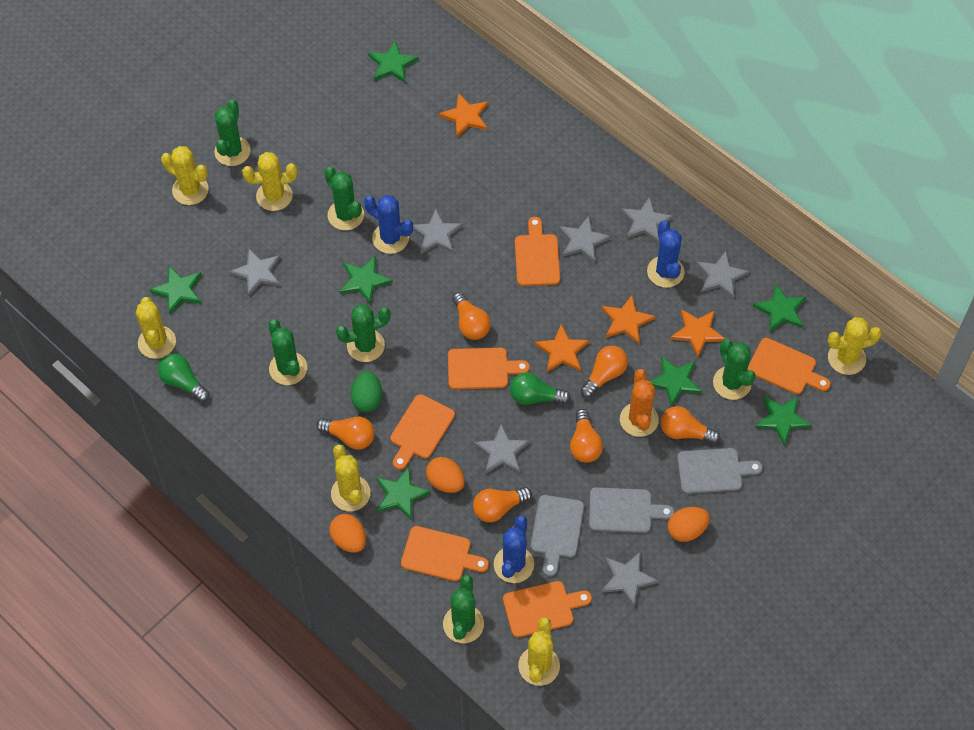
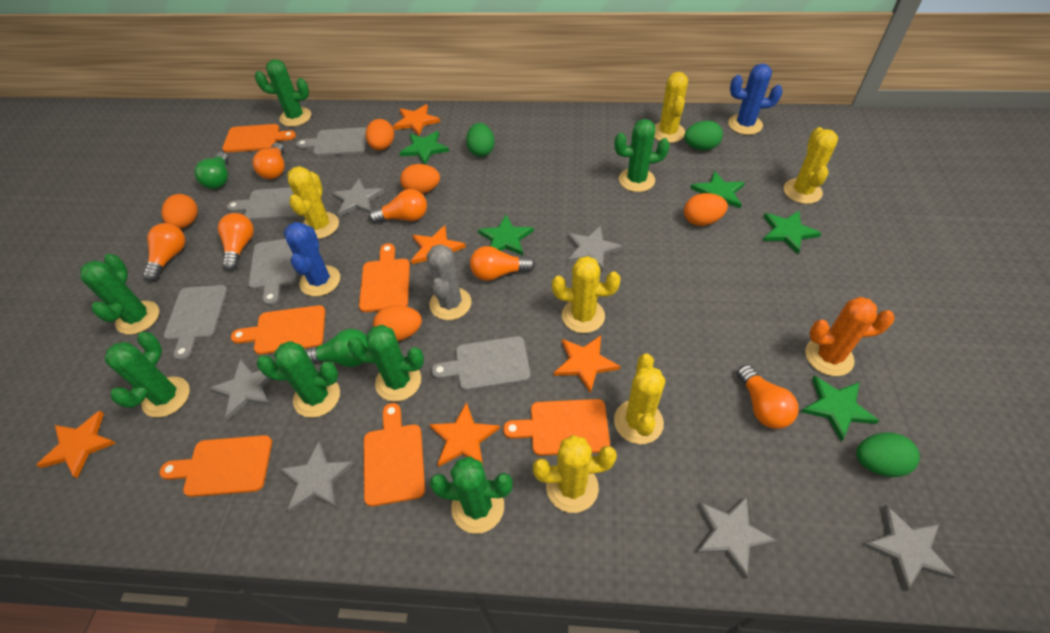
blue cactus: [364,195,413,254] [494,515,534,583] [647,221,684,288] = 3 -> [284,222,340,296] [728,64,783,135] = 2
green cactus: [214,99,251,166] [268,319,307,385] [324,167,364,230] [336,304,390,362] [443,575,484,643] [713,339,756,400] = 6 -> [80,254,159,335] [105,332,190,417] [255,59,311,127] [256,341,340,418] [347,325,424,402] [430,456,513,534] [614,119,670,192] = 7
green egg: [351,371,382,412] = 1 -> [466,123,495,157] [684,121,723,150] [856,433,920,477] = 3
green star: [149,266,202,315] [340,256,393,305] [368,41,418,82] [376,467,431,520] [651,356,702,407] [753,284,806,332] [755,396,812,446] = 7 -> [399,131,449,164] [478,215,534,256] [690,171,745,208] [763,211,821,254] [801,376,879,441] = 5
grey cactus: none = 0 -> [427,244,471,320] = 1
grey cutting board: [531,495,584,577] [589,487,674,533] [677,448,763,494] = 3 -> [164,285,228,361] [226,187,299,221] [248,239,297,305] [296,127,367,156] [431,336,530,391] = 5
grey star: [229,249,281,296] [413,209,463,254] [474,424,530,474] [559,216,611,263] [601,551,659,607] [621,197,674,243] [696,251,749,299] = 7 -> [209,359,270,419] [280,441,354,513] [332,178,385,217] [568,226,623,271] [697,496,777,579] [863,505,956,591] = 6
orange egg: [329,514,366,553] [426,457,465,493] [668,507,710,542] = 3 -> [161,194,198,229] [366,119,394,150] [373,305,422,341] [400,164,440,194] [684,193,728,226] = 5
orange star: [439,93,488,137] [535,324,590,372] [602,295,655,344] [670,309,725,357] = 4 -> [36,411,116,478] [393,104,440,136] [411,225,466,264] [429,402,500,467] [554,336,620,394] = 5

